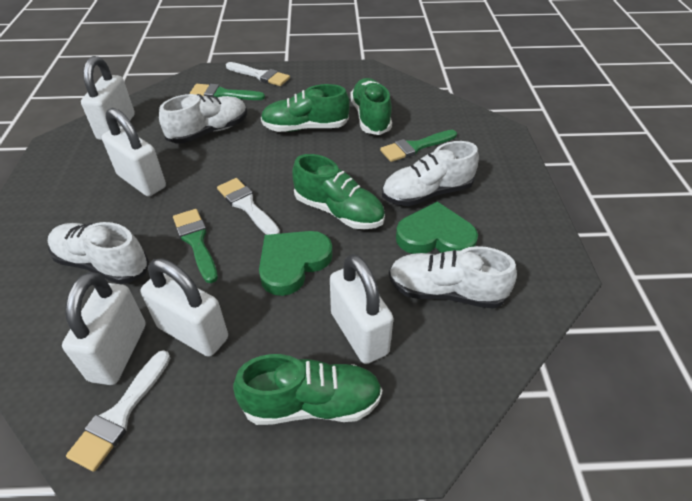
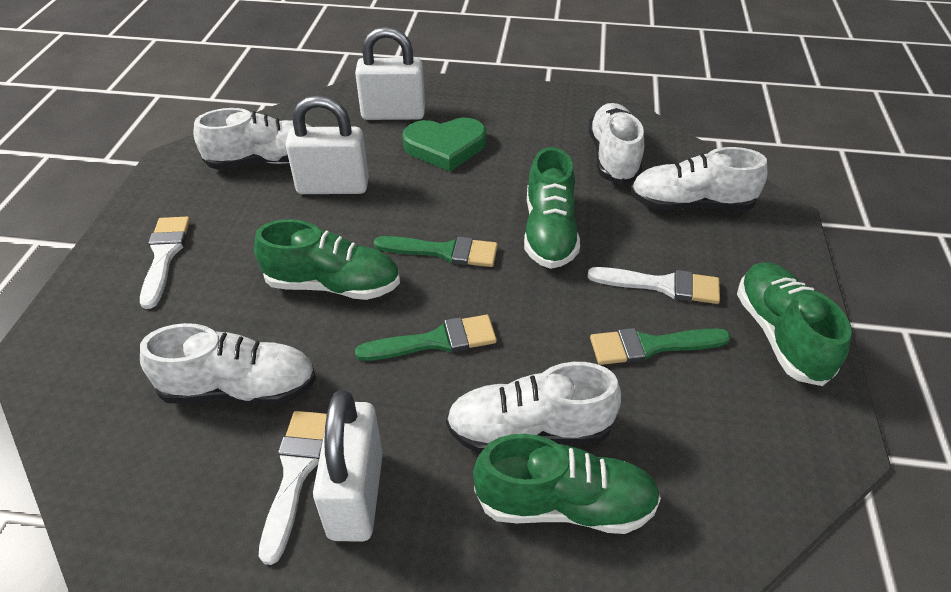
green heart: [259,231,333,296] [396,201,478,254] = 2 -> [402,118,486,172] = 1
white padlock: [62,272,146,385] [81,56,135,140] [102,108,166,196] [140,258,228,357] [330,254,394,364] = 5 -> [285,95,369,194] [313,390,383,542] [355,26,425,120] = 3
white shoe: [48,222,149,284] [159,94,247,144] [382,141,479,206] [389,246,517,309] = 4 -> [140,323,316,405] [193,108,312,170] [446,362,621,453] [588,103,644,184] [630,147,767,211] = 5

